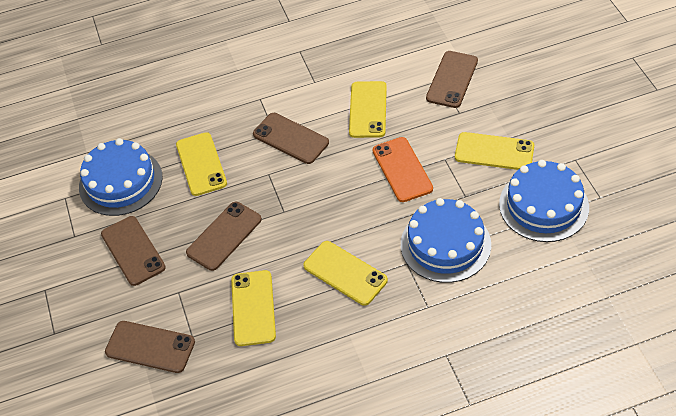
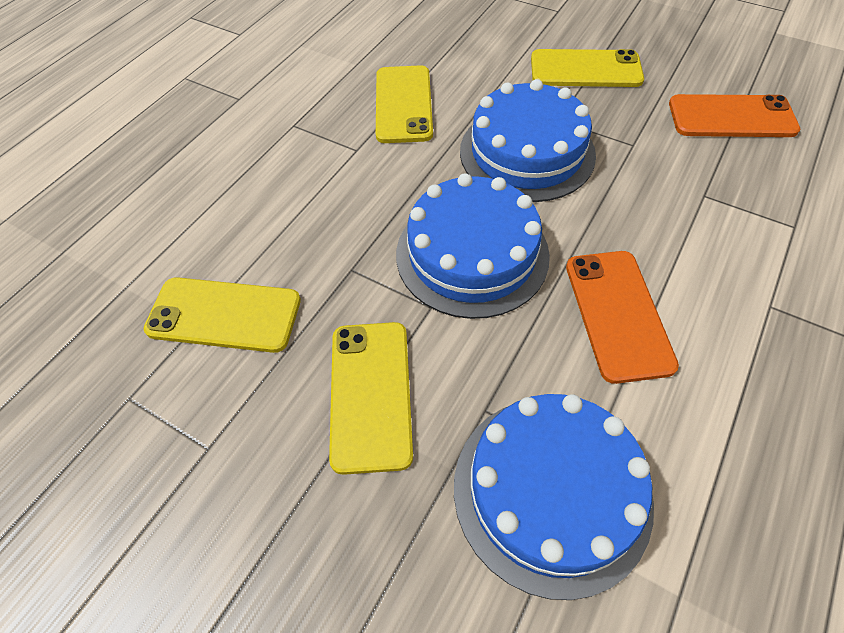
brown phone: [101,216,166,286] [105,321,195,373] [186,202,262,271] [253,113,329,164] [426,51,478,108] = 5 -> none = 0
orange phone: [373,137,433,202] = 1 -> [566,251,679,384] [669,94,800,137] = 2
yellow phone: [176,132,227,196] [231,270,276,346] [303,241,388,306] [349,81,387,138] [455,132,534,170] = 5 -> [144,277,301,353] [329,322,413,475] [376,65,433,143] [531,49,644,87] = 4

